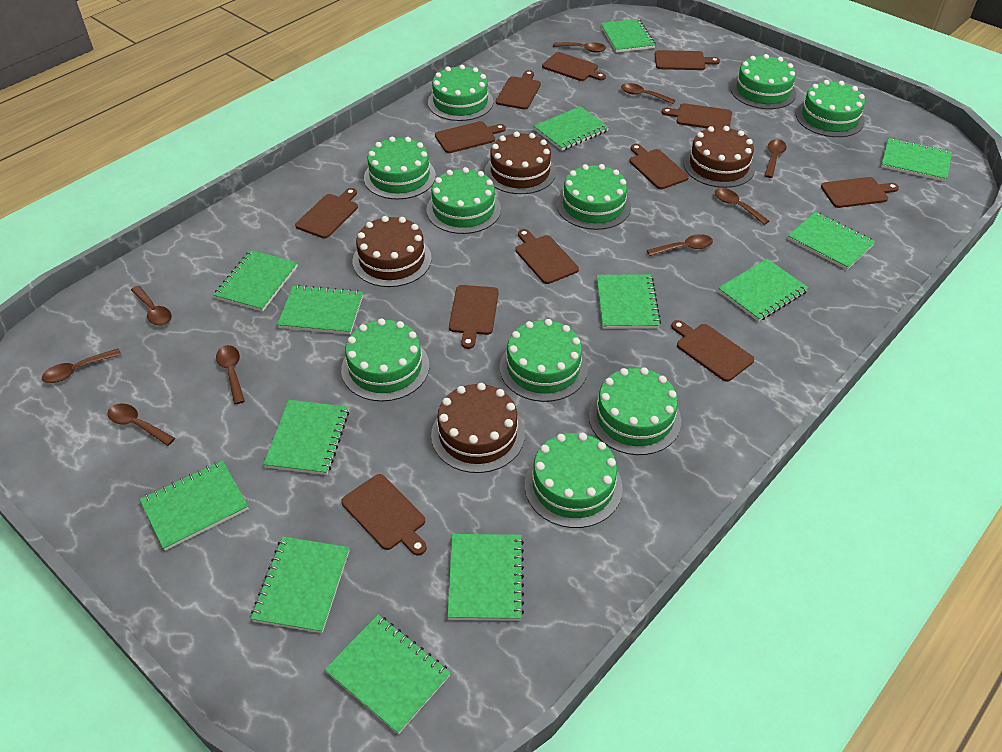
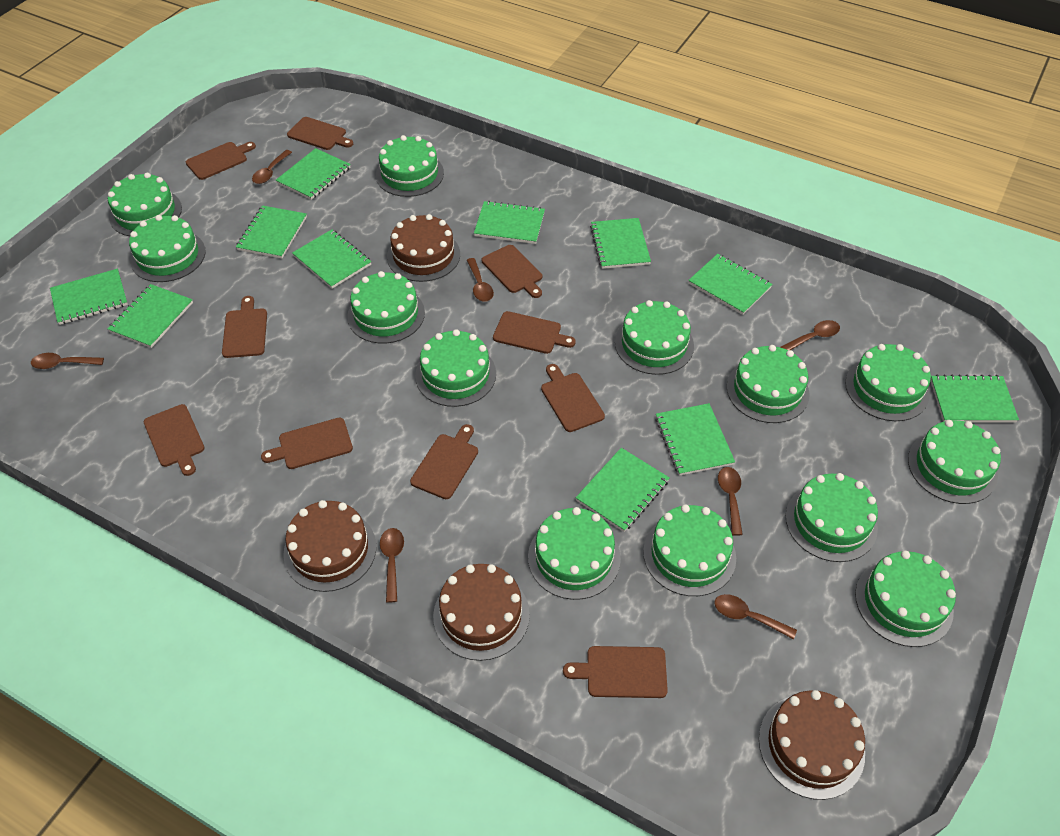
brown cutting board: [295,188,358,238] [341,474,427,556] [435,121,506,153] [449,285,499,349] [496,70,541,109] [515,229,579,284] [542,52,606,81] [629,144,689,189] [654,50,720,70] [661,103,732,129] [671,320,754,382] [821,177,899,208] = 12 -> [144,404,205,476] [186,142,256,180] [222,296,267,358] [261,418,353,469] [287,117,353,150] [410,424,478,499] [482,245,542,298] [493,311,576,354] [541,364,605,432] [563,646,668,698] = 10
brown spoon: [42,348,122,383] [107,403,175,446] [131,286,172,326] [216,345,245,404] [553,42,606,53] [621,83,676,104] [647,234,713,256] [715,188,769,225] [764,139,787,178] = 9 -> [31,353,104,369] [252,150,292,184] [380,528,404,603] [467,258,494,302] [714,594,797,639] [718,467,743,536] [780,320,840,350] = 7
green cake: [341,319,429,401] [364,137,436,199] [426,167,501,234] [428,65,493,121] [500,319,588,402] [525,433,623,528] [557,164,631,230] [589,367,681,455] [731,54,796,109] [796,80,865,137] = 10 -> [108,173,182,236] [129,215,206,282] [347,271,425,344] [376,135,444,197] [415,329,496,407] [528,507,621,600] [615,300,694,375] [643,505,736,596] [727,345,810,423] [786,473,878,562] [845,344,931,421] [855,551,956,647] [908,420,1001,504] = 13
green notebook: [140,460,249,551] [214,250,298,311] [251,537,349,633] [263,400,349,475] [277,285,363,334] [324,615,451,734] [447,534,524,621] [534,106,609,151] [597,274,661,329] [601,19,656,53] [718,259,809,322] [788,212,876,270] [881,138,952,182] = 13 -> [50,269,128,325] [107,284,193,348] [236,205,307,258] [276,148,350,200] [292,229,371,289] [474,201,545,244] [576,448,670,532] [590,218,651,269] [655,403,735,476] [688,254,773,315] [930,374,1019,423] = 11

